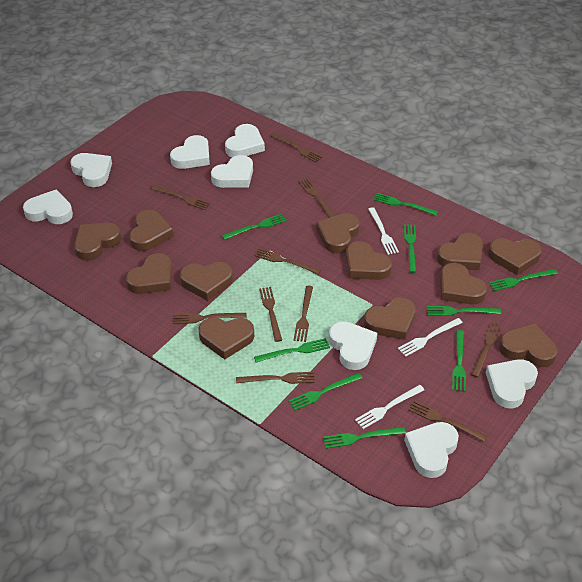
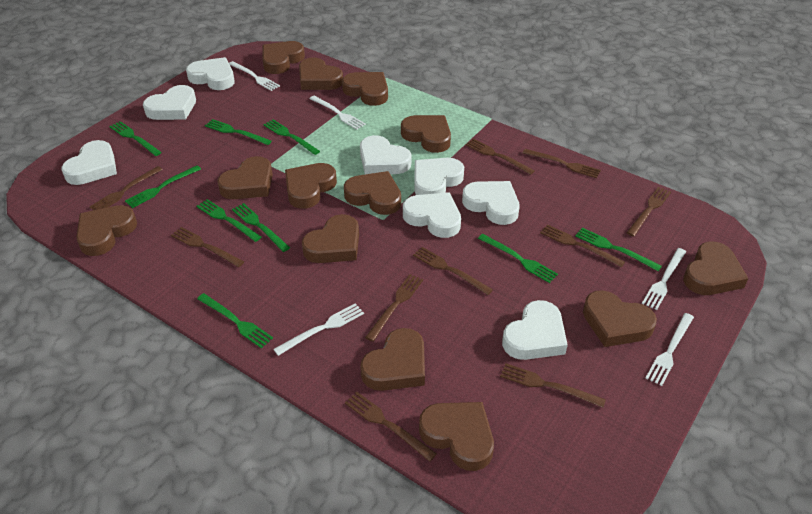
brown heart: [74,223,121,261] [126,253,172,294] [129,210,173,251] [180,262,233,301] [198,317,254,359] [316,213,360,254] [346,241,392,280] [364,297,416,340] [437,233,483,270] [440,263,487,304] [488,238,542,275] [499,323,558,367] = 12 -> [76,205,137,256] [217,156,273,199] [262,41,305,74] [285,163,337,209] [299,57,343,90] [302,214,359,263] [342,72,388,106] [344,171,401,215] [360,328,425,391] [401,115,451,153] [419,402,494,471] [583,290,657,347] [683,242,749,295] = 13
white fork: [355,385,424,429] [368,207,399,255] [398,318,463,357] = 3 -> [229,61,280,91] [273,303,364,356] [310,96,366,130] [642,248,686,310] [646,313,694,386] = 5

